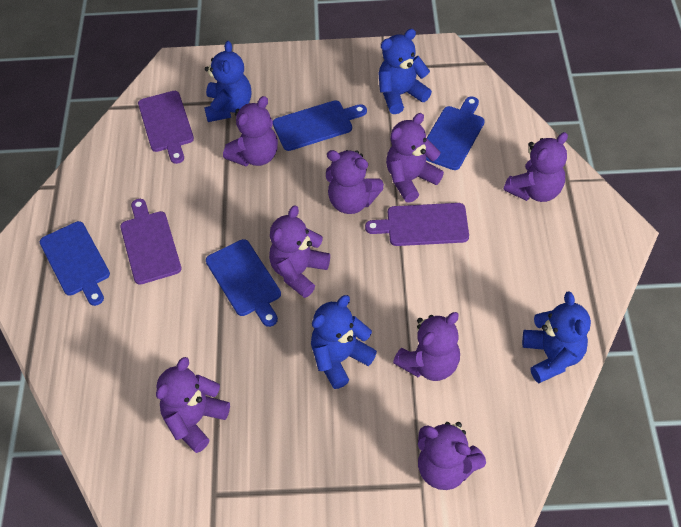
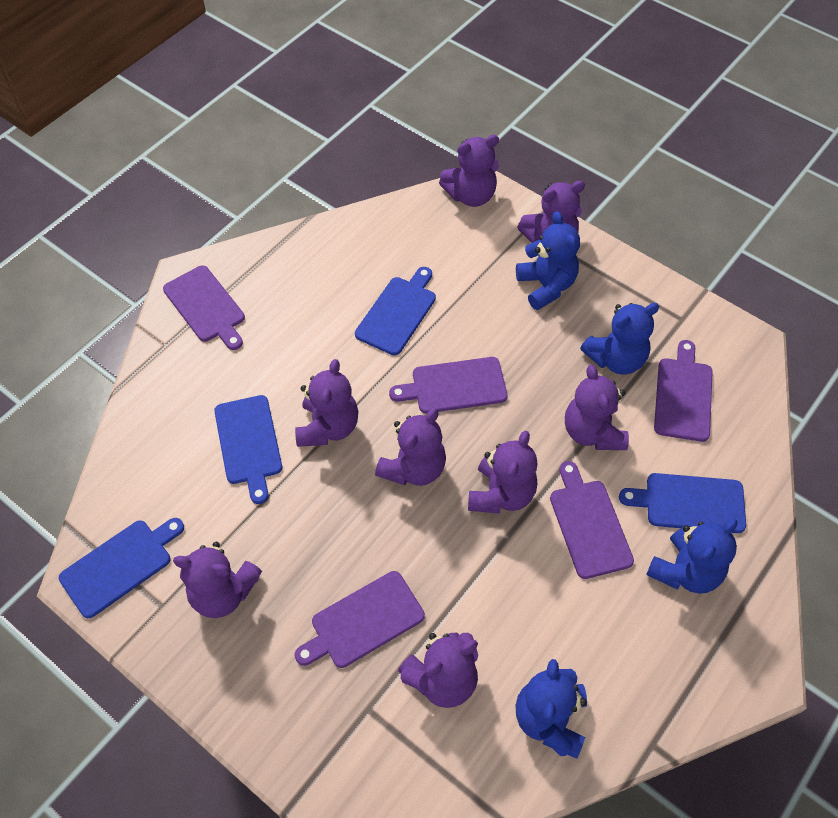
purple cutting board: [120,199,181,285] [138,91,194,164] [365,203,469,246] = 3 -> [163,265,245,350] [295,571,425,668] [389,357,508,413] [550,461,634,579] [654,340,713,442] = 5

